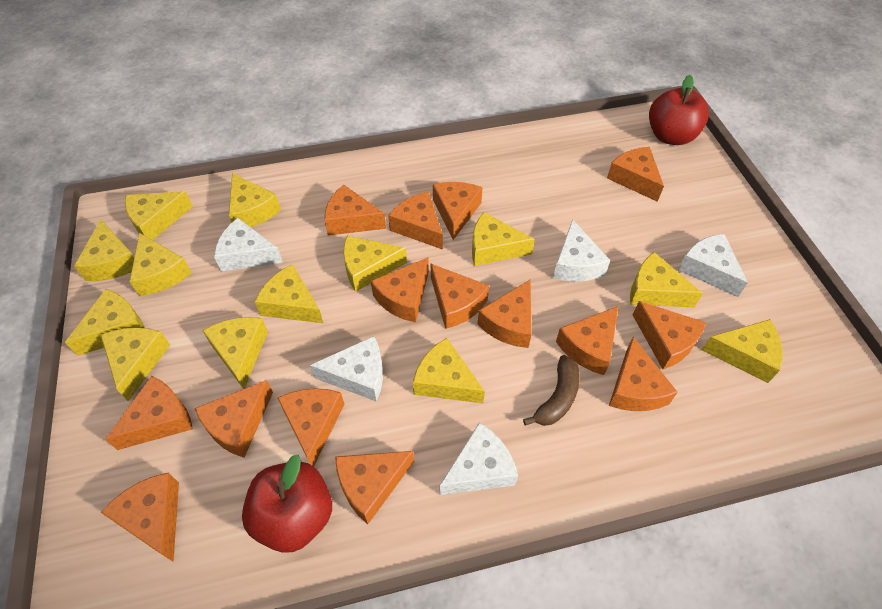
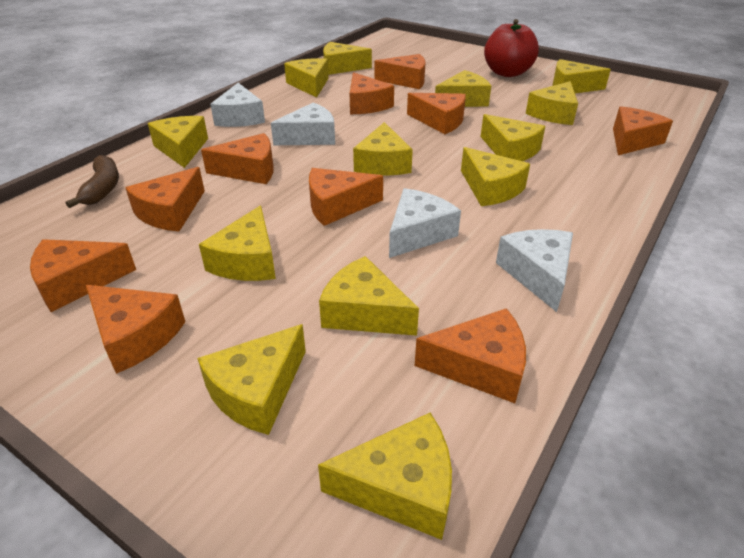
orange cheese: [101,473,179,562] [105,376,193,450] [195,380,273,458] [278,388,345,467] [324,185,386,235] [335,451,414,524] [371,257,429,322] [388,191,443,250] [431,264,489,329] [433,182,483,240] [478,279,532,348] [556,306,619,375] [607,147,664,202] [609,337,678,411] [633,301,706,369] = 15 -> [30,239,136,312] [86,285,185,374] [125,167,205,232] [201,133,274,184] [309,168,383,226] [350,72,394,114] [374,54,425,89] [407,93,466,134] [415,308,526,403] [613,106,673,155] = 10
red apple: [242,455,332,553] [649,75,709,145] = 2 -> [484,19,539,77] = 1
white cheese: [214,218,283,272] [310,336,383,402] [440,422,518,495] [553,219,610,282] [678,234,748,297] = 5 -> [210,83,265,127] [271,102,335,145] [389,188,461,258] [496,229,573,312] = 4

